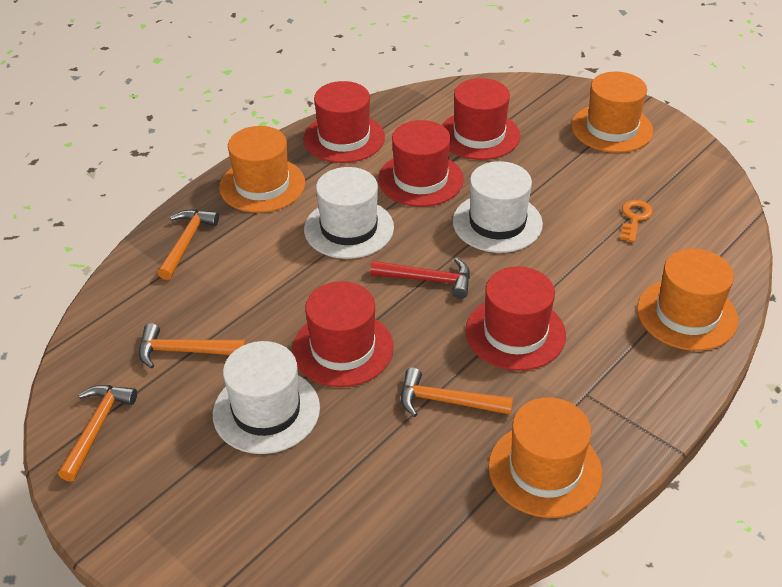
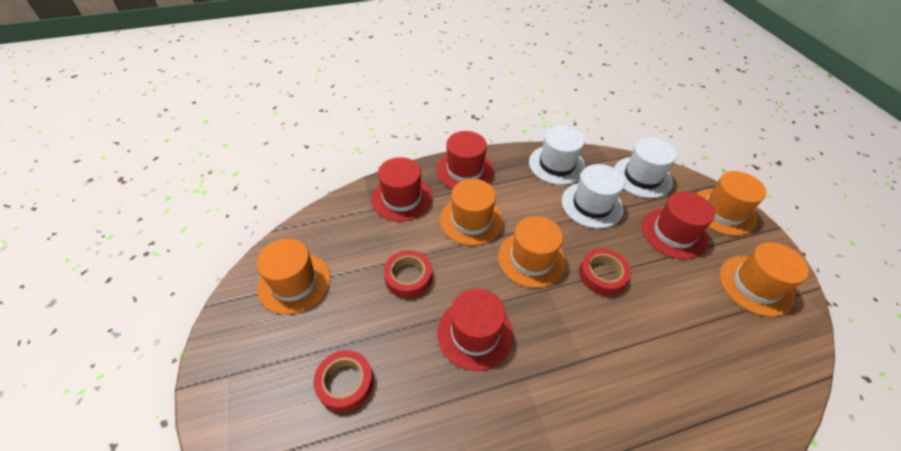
orange hammer: [58,385,137,482] [139,323,246,369] [158,209,219,280] [401,368,513,417] = 4 -> none = 0
orange hat: [219,126,305,213] [488,397,602,518] [571,72,653,153] [637,249,738,351] = 4 -> [256,238,330,314] [440,179,503,246] [498,216,566,288] [696,171,766,236] [720,242,809,317] = 5
orange key: [620,200,653,242] = 1 -> none = 0
red hammer: [370,258,470,299] = 1 -> none = 0
red hat: [292,281,394,387] [303,81,385,163] [378,120,464,207] [442,78,520,160] [465,266,566,371] = 5 -> [371,157,432,222] [436,131,494,189] [437,288,513,371] [642,191,715,259] = 4
red tape: none = 0 -> [313,350,374,412] [384,250,432,298] [579,248,631,296] = 3

